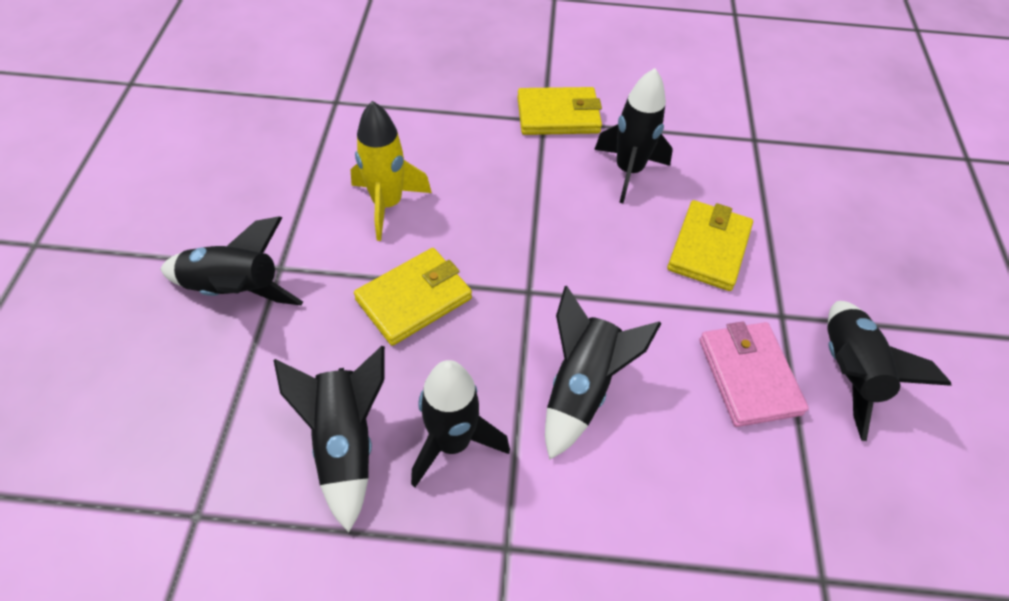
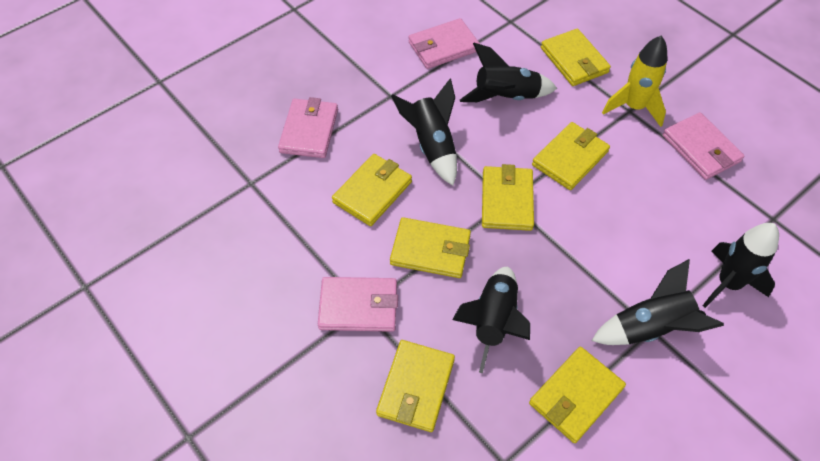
black rocket: [160,216,303,306] [274,346,385,532] [411,360,510,487] [545,286,661,460] [594,68,673,203] [827,301,952,441] = 6 -> [391,79,457,185] [452,266,530,373] [460,43,557,102] [591,259,724,345] [702,223,779,308] = 5
pink wallet: [699,321,809,427] = 1 -> [278,97,338,158] [318,277,398,332] [409,18,480,69] [663,112,745,180] = 4
yellow wallet: [354,248,472,346] [517,87,602,135] [667,200,753,291] = 3 -> [332,154,412,226] [376,340,455,432] [390,217,471,278] [482,164,534,231] [529,347,626,443] [532,122,610,190] [541,29,611,86] = 7

